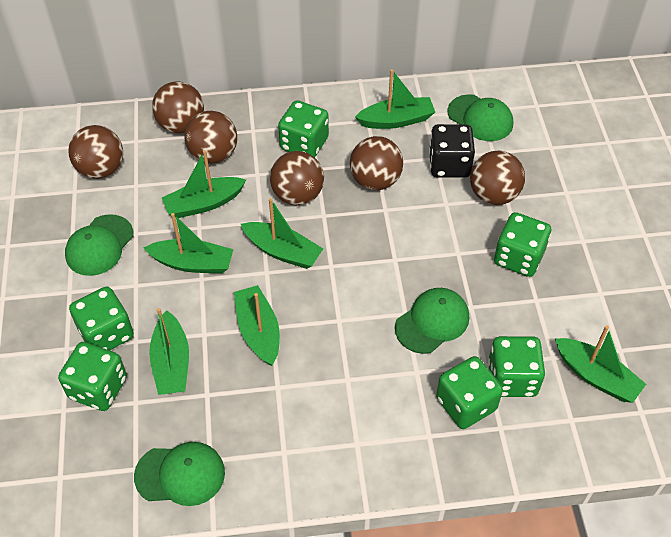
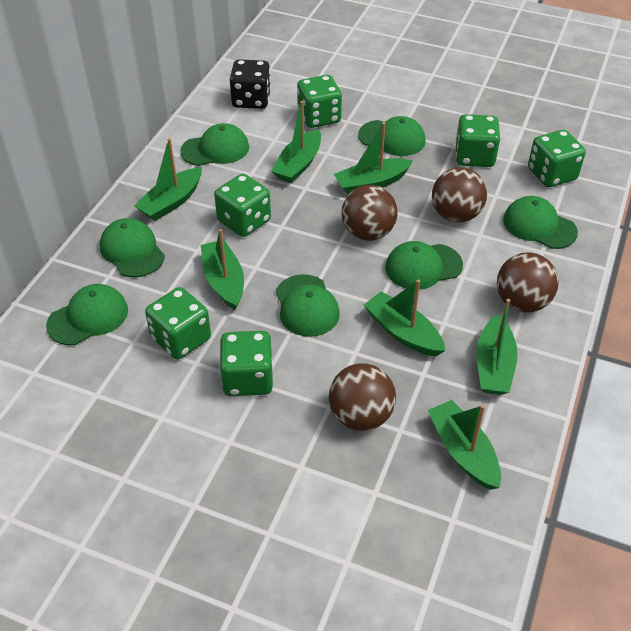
brown ball: [68,125,123,179] [152,81,204,133] [184,111,237,164] [270,151,324,205] [350,136,403,190] [470,151,525,205] = 6 -> [329,363,396,431] [342,185,398,241] [432,167,487,223] [497,252,559,313] = 4
green cap: [65,214,134,276] [134,442,225,506] [395,288,469,354] [447,94,513,141] = 4 -> [46,284,128,345] [100,218,165,278] [180,123,249,166] [276,274,340,337] [358,116,426,156] [385,241,463,290] [503,196,578,249] = 7

